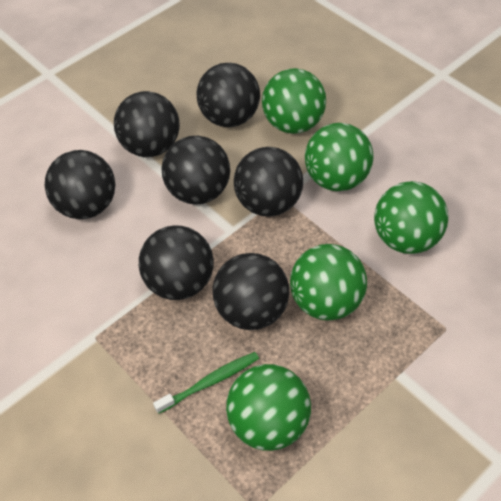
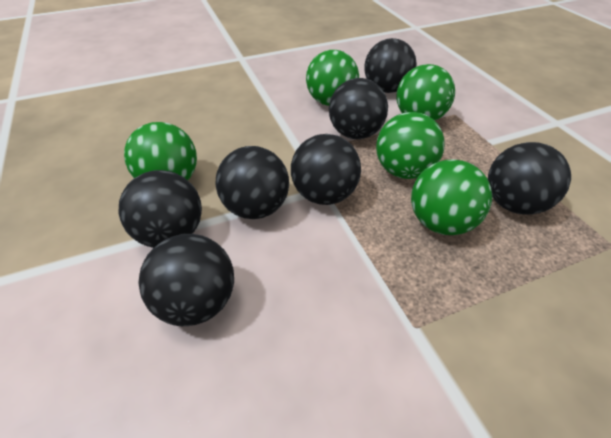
green toothbrush: [153,352,259,414] = 1 -> none = 0

